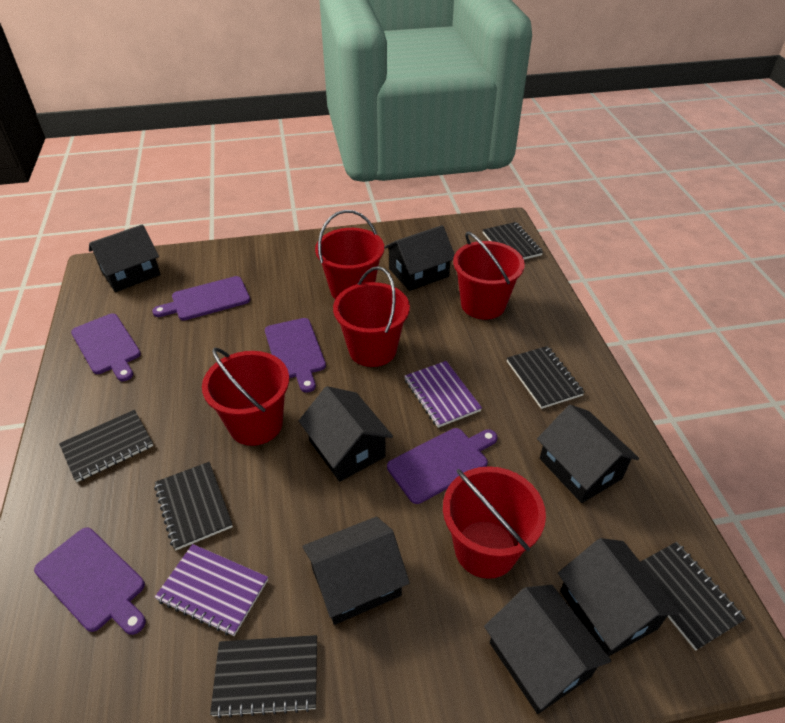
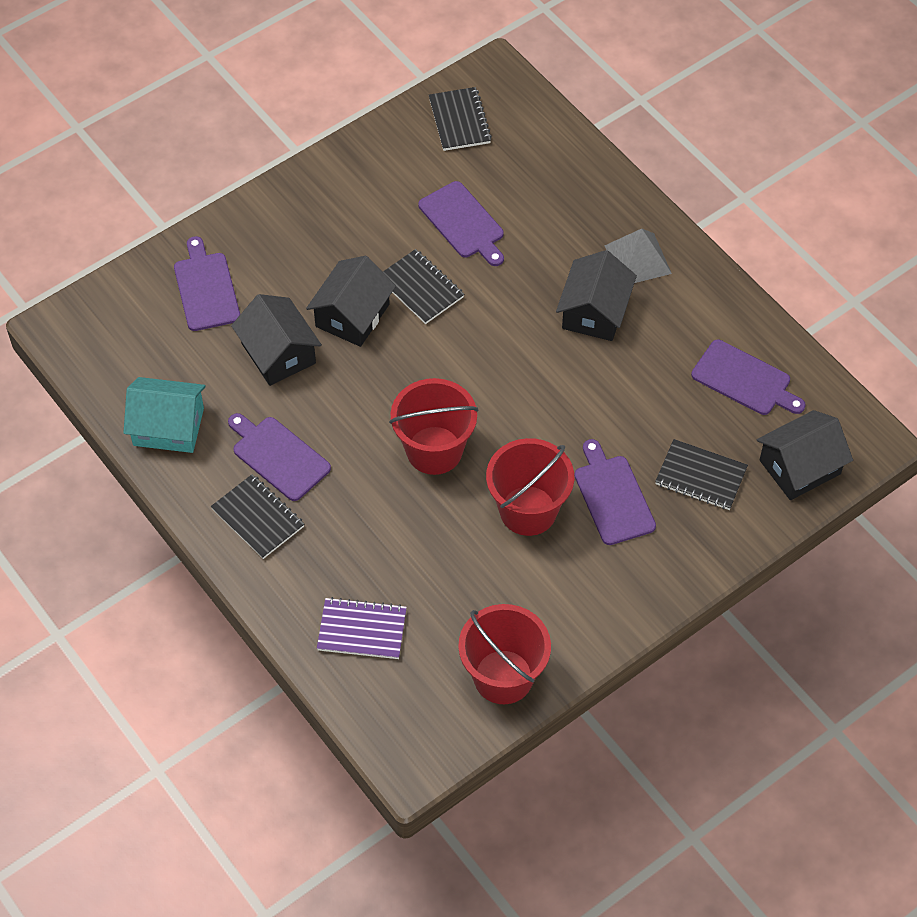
black house: [89,224,161,292] [299,386,393,482] [302,517,410,625] [384,225,455,291] [484,585,611,714] [537,405,639,503] [558,538,680,656] = 7 -> [231,294,322,386] [306,256,396,347] [556,250,637,341] [757,410,853,500] = 4
black notebook: [59,410,153,482] [154,462,233,550] [210,635,317,718] [483,222,543,260] [507,346,585,409] [640,542,746,651] = 6 -> [211,474,304,559] [383,249,464,324] [429,87,492,151] [655,439,748,510] = 4
grey pyramid: none = 0 -> [604,229,672,283] = 1
purple notebook: [155,544,268,636] [404,361,482,428] = 2 -> [317,597,407,659] = 1
red bucket: [202,348,289,446] [315,210,384,299] [333,266,410,367] [443,466,546,579] [453,232,525,319] = 5 -> [389,378,478,475] [458,604,551,704] [486,438,574,536] = 3
turquoise house: none = 0 -> [123,377,206,453] = 1

